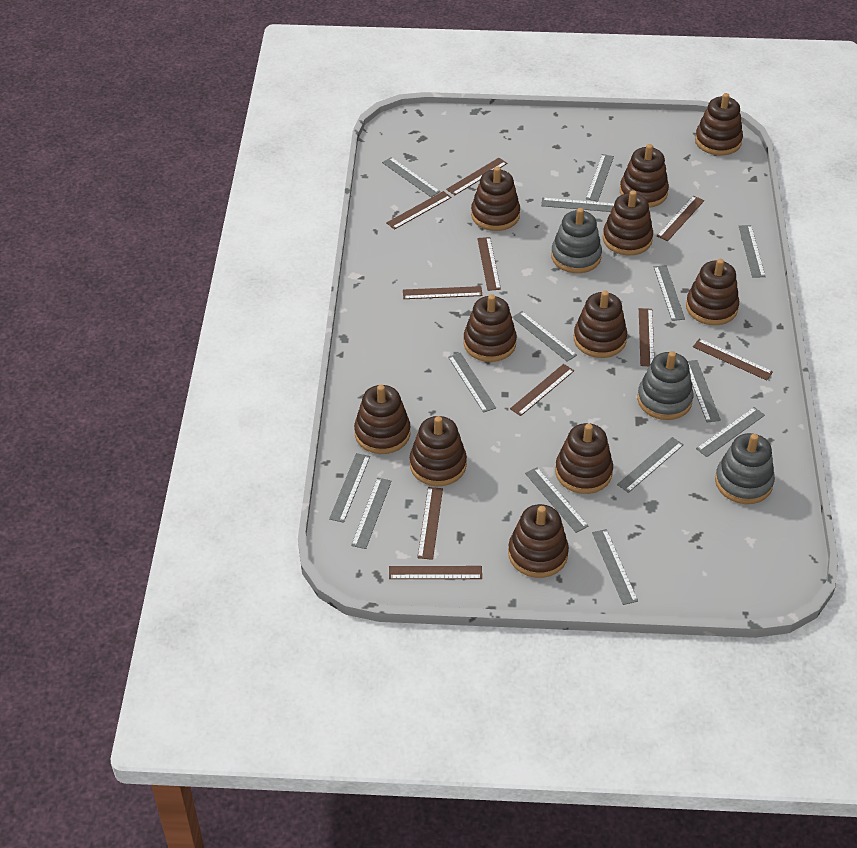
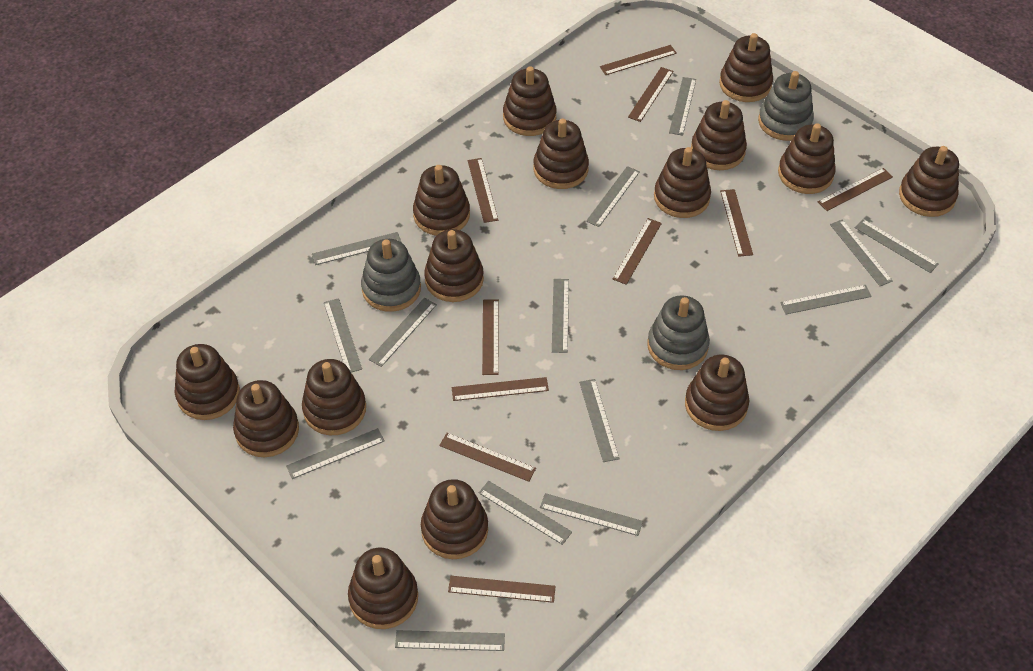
brown stacking toy: [354,385,410,454] [410,416,467,486] [463,294,517,362] [471,166,520,231] [508,504,569,578] [555,423,613,494] [574,290,627,358] [603,190,653,255] [620,144,669,208] [686,259,739,325] [695,93,743,156] = 11 -> [175,344,240,420] [233,380,299,457] [302,359,366,435] [348,548,418,629] [413,165,470,236] [421,479,488,559] [424,229,484,302] [503,66,557,136] [533,119,589,189] [654,147,711,218] [685,355,749,431] [691,100,747,170] [719,33,773,102] [778,123,836,194] [899,146,959,217] = 15

